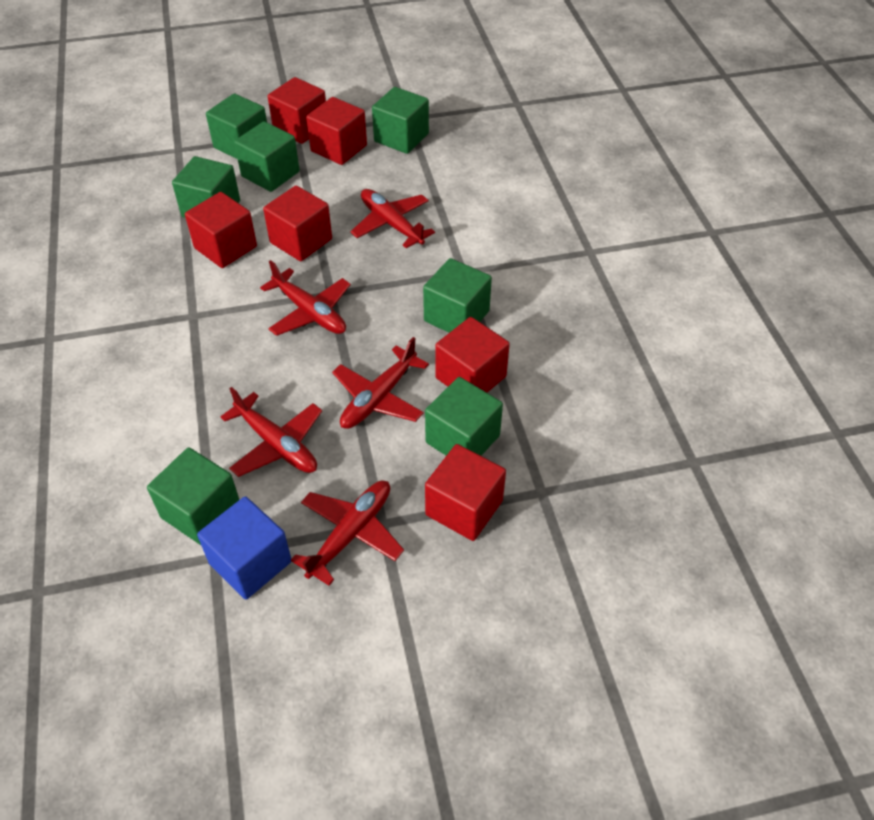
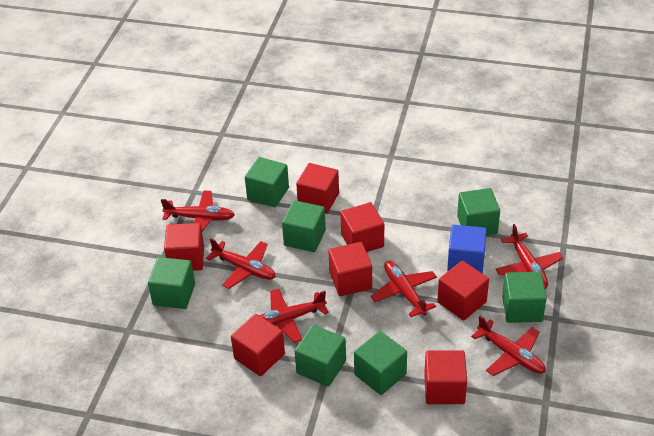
red cube: [185,192,257,268] [263,185,332,261] [267,77,326,144] [306,97,367,165] [425,444,506,541] [435,317,510,393] = 6 -> [164,223,204,271] [231,314,285,376] [296,163,339,213] [328,242,372,296] [340,202,384,252] [424,350,467,404] [437,261,489,320] = 7
red plane: [220,387,322,477] [260,260,351,336] [291,481,404,586] [332,337,429,429] [350,189,435,248] = 5 -> [161,190,235,232] [206,238,276,289] [259,288,328,343] [371,261,437,317] [471,316,546,376] [496,224,563,289] = 6

